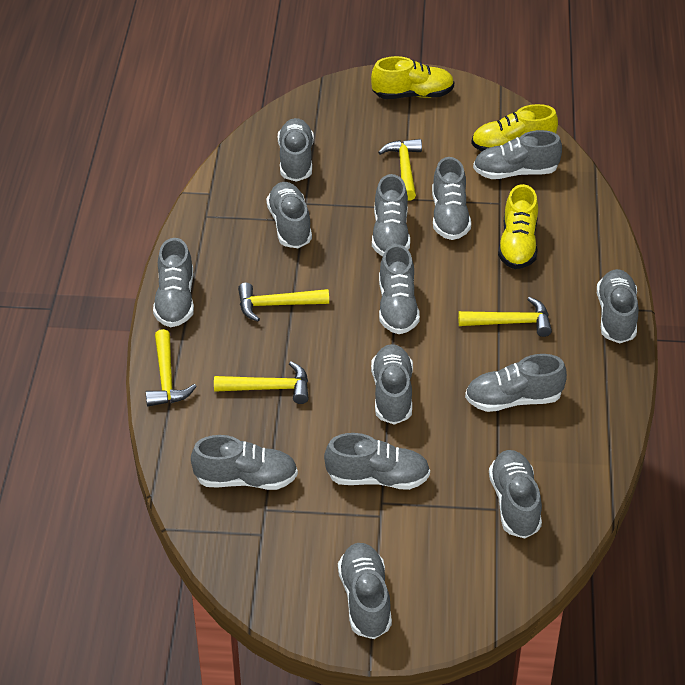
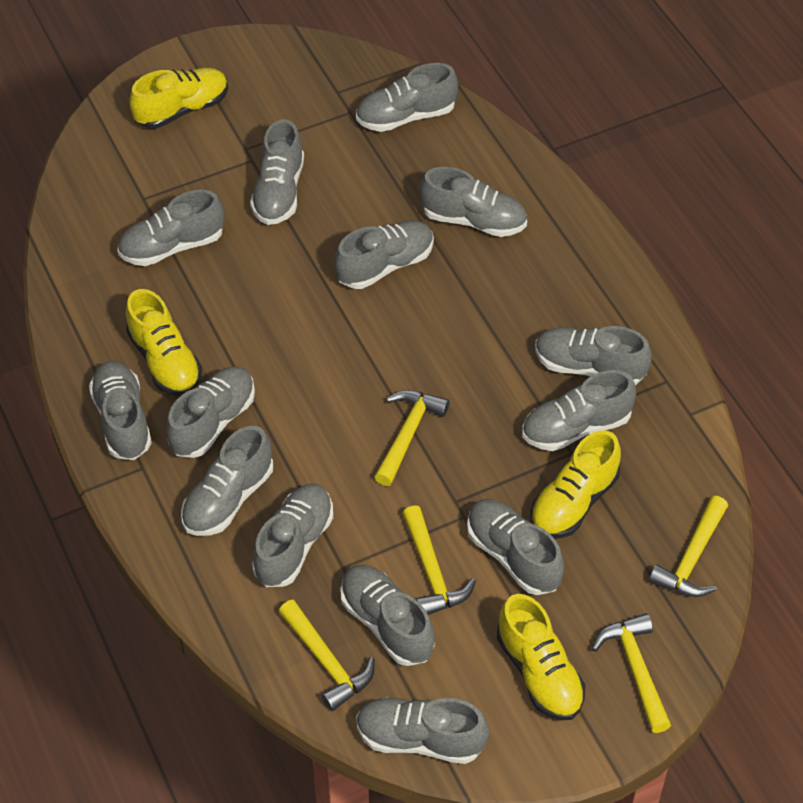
yellow shoe: [371,56,454,99] [471,104,558,151] [498,184,538,269] = 3 -> [126,289,202,396] [129,68,228,129] [497,594,586,720] [530,431,621,538] = 4

